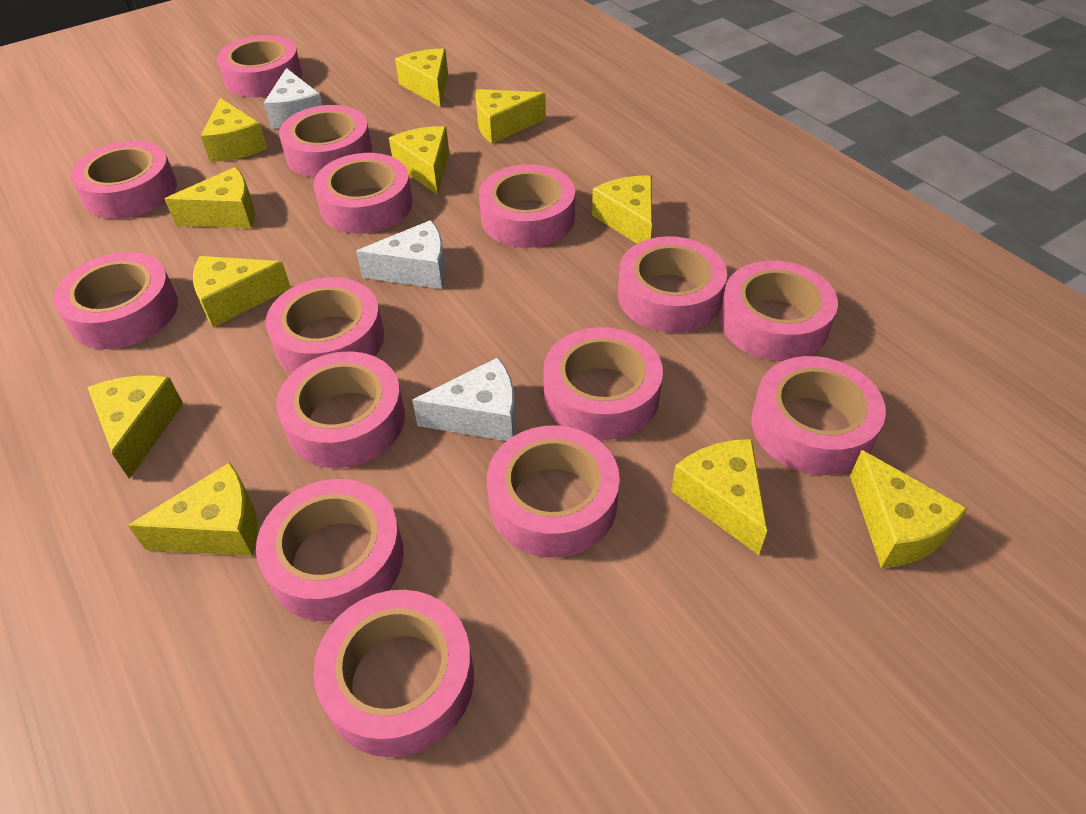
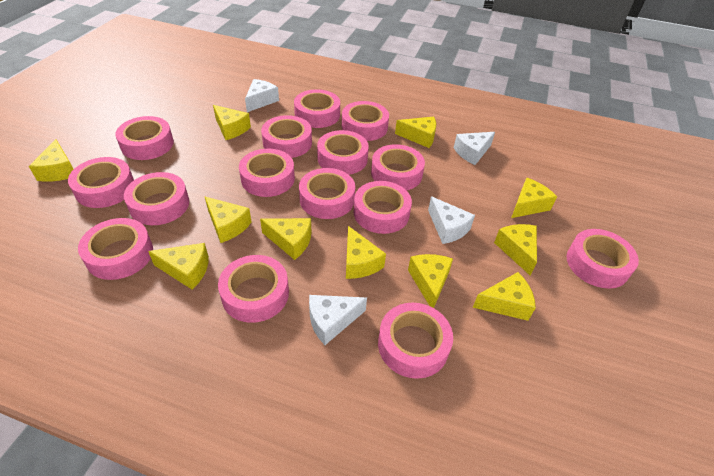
white cheese: [264,68,323,128] [356,220,446,289] [412,358,516,441] = 3 -> [245,79,279,112] [309,295,367,345] [428,196,475,244] [454,132,495,165] = 4

